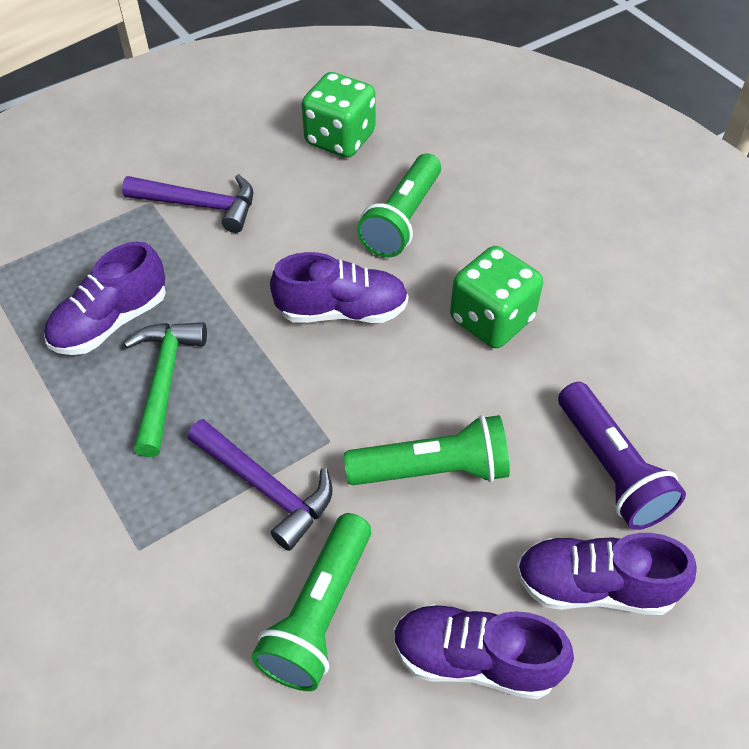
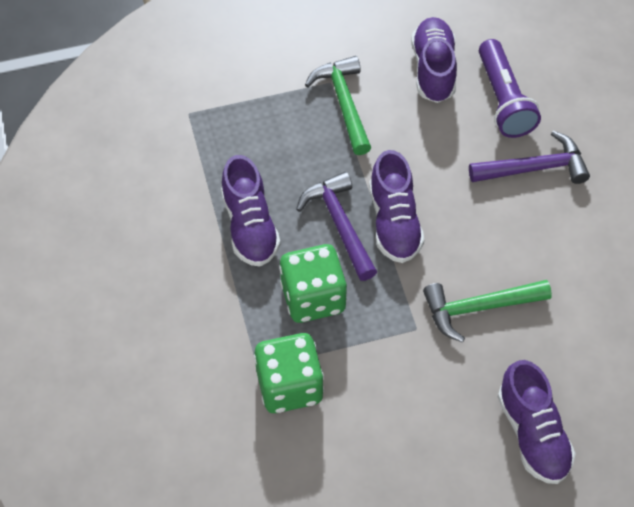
green flashlight: [252,513,371,691] [344,415,510,485] [357,153,441,258] = 3 -> none = 0
green hammer: [124,322,207,457] = 1 -> [305,56,371,155] [423,280,552,342] = 2

